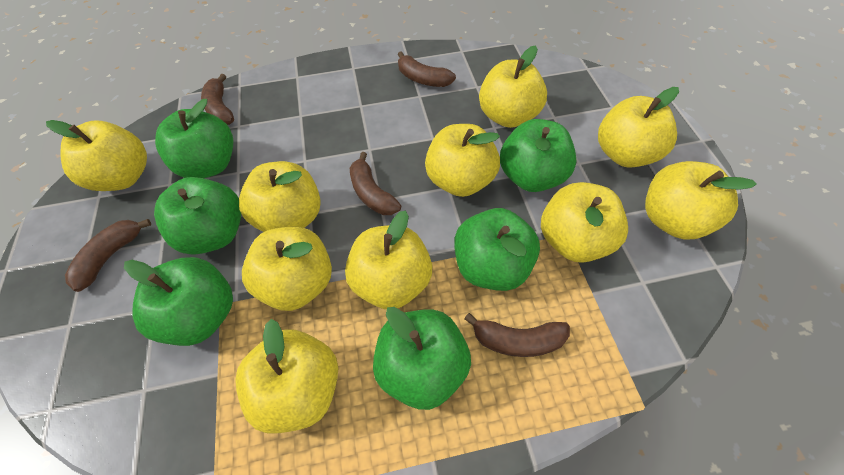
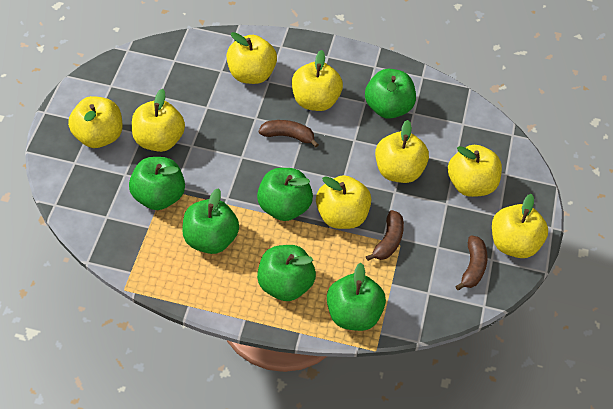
brown banana: [65,219,151,292] [201,74,234,125] [350,152,401,215] [398,51,456,87] [464,313,570,357] = 5 -> [259,120,319,147] [366,210,404,261] [455,235,488,290] = 3
yellow apple: [46,120,147,191] [235,319,338,434] [239,161,321,232] [242,227,332,311] [345,210,432,309] [425,124,500,197] [479,45,547,128] [541,182,628,263] [598,87,679,168] [645,161,757,239] = 10 -> [68,96,123,148] [132,89,185,152] [226,32,277,84] [292,50,343,111] [316,175,371,229] [375,120,429,183] [448,145,502,197] [492,194,548,258] = 8

